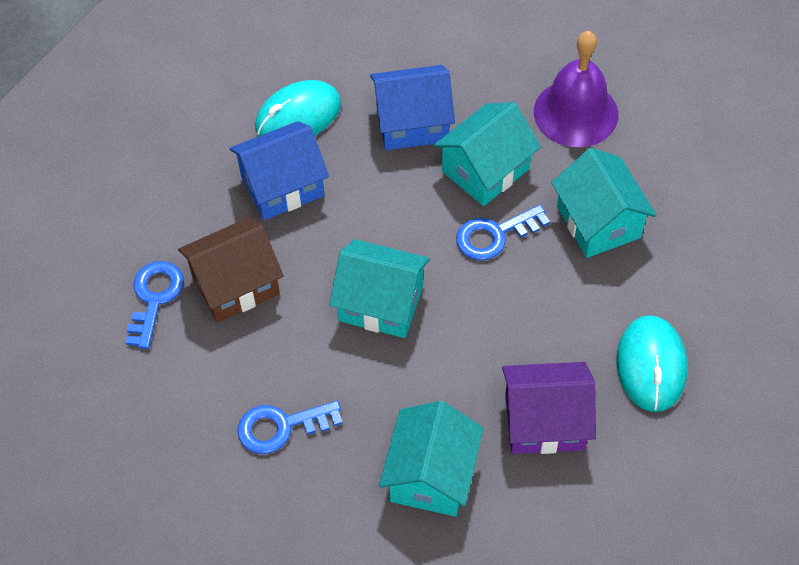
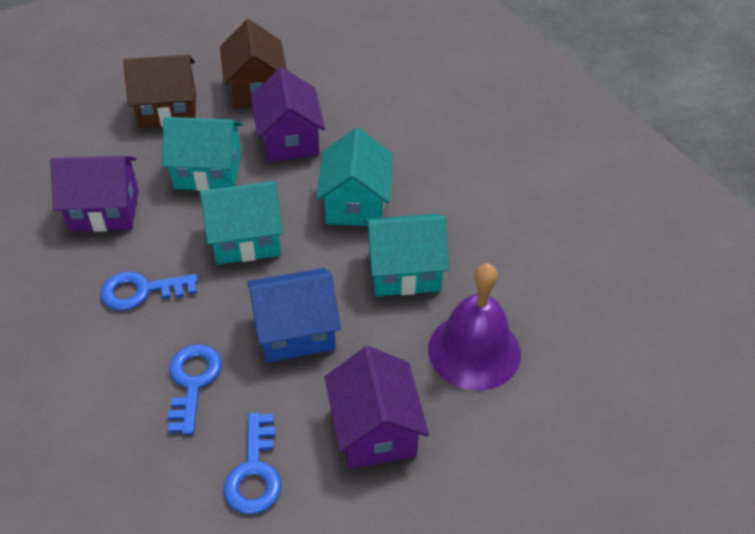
blue house: [229,121,329,220] [370,65,455,150] = 2 -> [247,268,341,362] = 1
brown house: [178,217,284,323] = 1 -> [123,55,196,128] [220,19,287,108] = 2
purple house: [502,362,596,454] = 1 -> [50,156,139,232] [251,67,325,162] [325,346,429,469] = 3
turquoise mouse: [255,80,341,136] [616,315,687,412] = 2 -> none = 0

